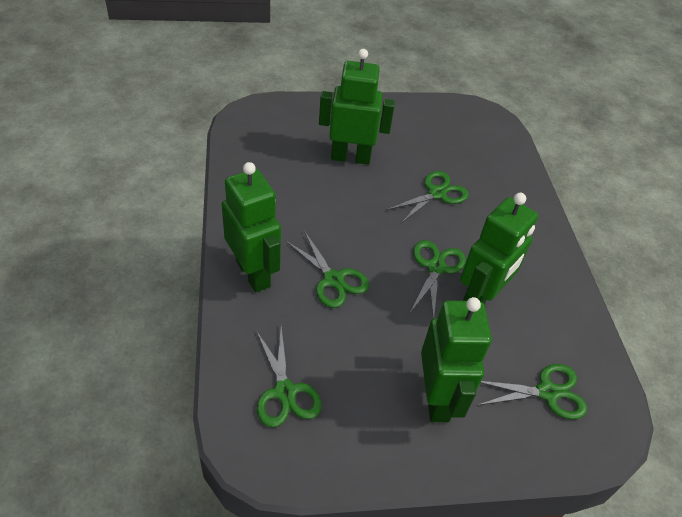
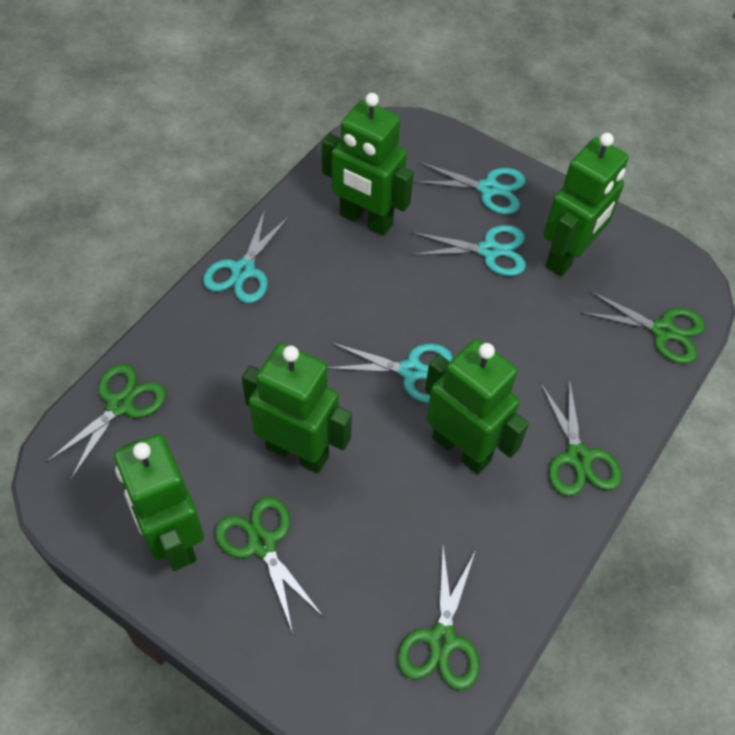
green robot: [222,162,281,292] [319,49,395,165] [421,297,492,422] [460,193,538,305] = 4 -> [114,434,204,571] [242,343,352,473] [322,93,414,236] [425,339,529,474] [543,133,629,276] = 5
turquoise scissors: none = 0 -> [203,209,290,303] [328,342,453,403] [411,225,526,276] [413,162,526,215] = 4

